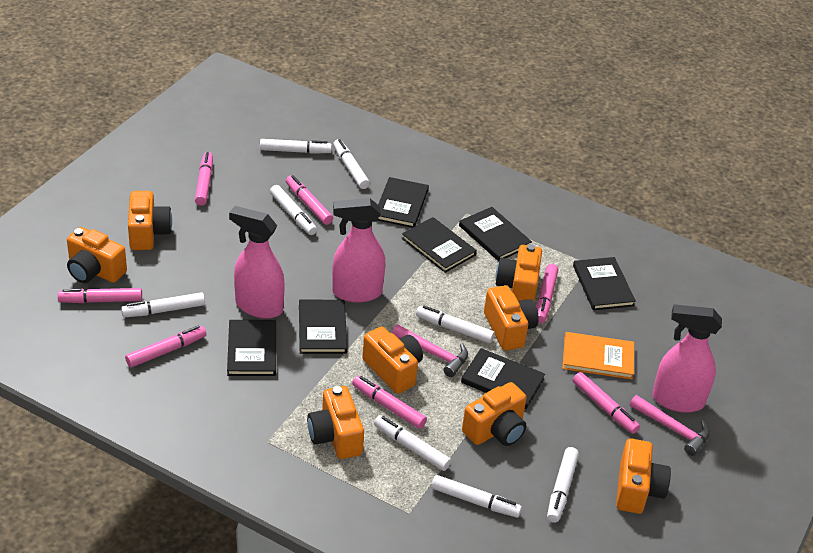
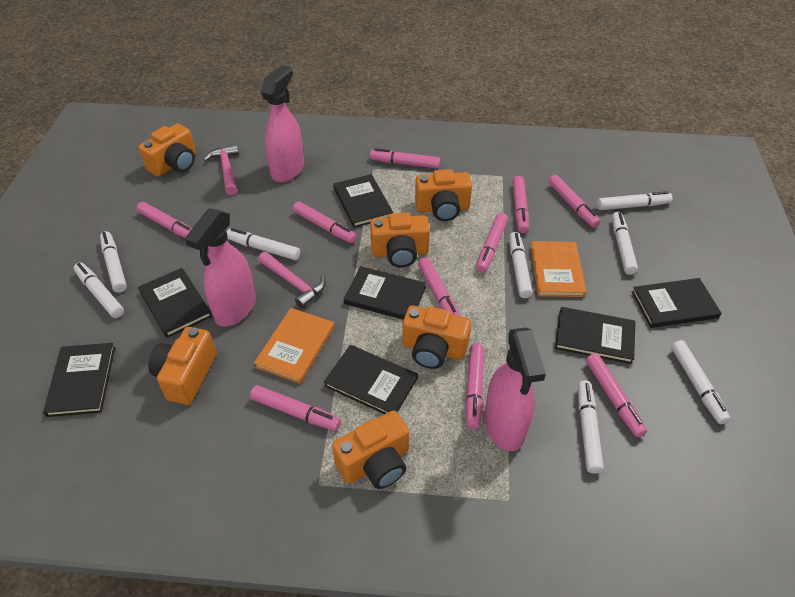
orange book: [562,332,634,379] = 1 -> [254,308,335,384] [531,241,587,297] = 2
orange camera: [67,227,127,283] [128,191,172,250] [307,386,364,459] [362,326,423,394] [462,382,527,446] [484,285,539,351] [496,244,542,302] [616,438,671,514] = 8 -> [138,123,196,177] [148,327,217,405] [332,410,409,489] [370,213,430,267] [402,305,471,369] [415,169,472,221] = 6
pink marker: [58,288,142,303] [125,325,206,368] [195,152,213,206] [286,175,333,225] [352,376,427,429] [536,264,558,323] [573,372,640,434] = 7 -> [137,202,192,238] [250,385,341,431] [293,202,357,243] [370,148,440,169] [418,258,460,316] [466,344,484,429] [476,213,508,273] [513,176,529,233] [549,175,600,228] [586,353,647,437] = 10

